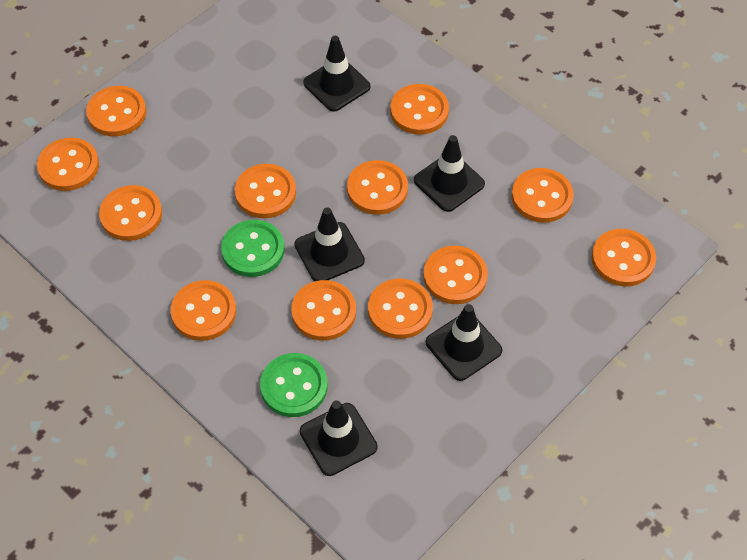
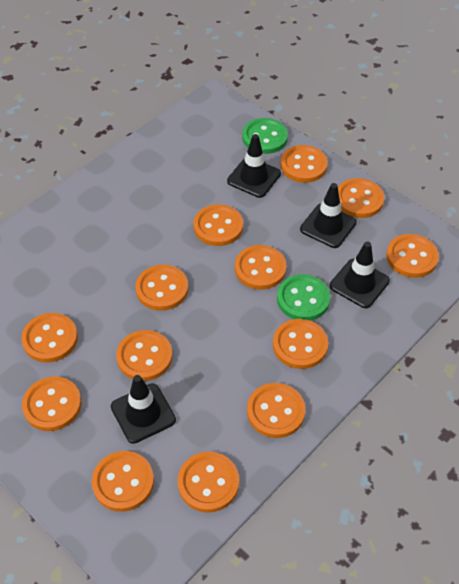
black traffic cone: [294,207,365,281] [300,400,378,476] [303,36,370,112] [414,135,485,212] [426,304,502,381] = 5 -> [111,375,176,444] [227,134,281,198] [300,183,357,248] [330,242,390,308] = 4
orange button: [37,138,99,191] [86,86,146,136] [99,185,162,241] [171,280,236,341] [235,164,296,218] [291,280,356,341] [347,160,408,215] [368,279,433,339] [390,84,449,135] [423,246,488,304] [511,168,574,223] [591,229,656,286] = 12 -> [21,313,78,363] [22,376,82,431] [92,451,154,512] [116,330,172,381] [136,265,188,311] [178,452,239,513] [194,204,243,246] [235,245,286,290] [247,383,305,438] [273,319,328,369] [281,145,328,183] [338,178,384,218] [386,234,439,278] = 13

